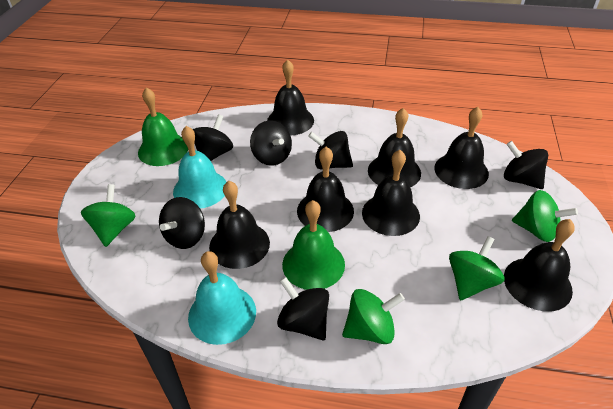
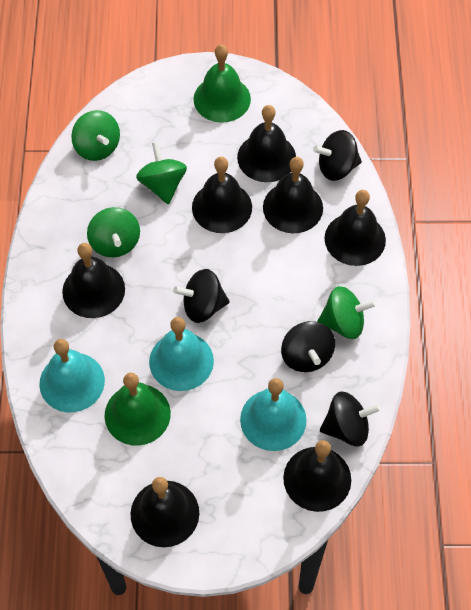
black spinning top: [159,197,205,249] [193,114,233,161] [250,121,292,166] [277,277,329,340] [308,131,353,169] [504,141,548,189] = 6 -> [173,269,230,323] [281,321,335,372] [313,130,362,181] [320,392,381,446] = 4
turquoise bell: [173,126,226,209] [188,251,256,345] = 2 -> [39,339,105,412] [149,317,214,391] [240,378,307,451] = 3

